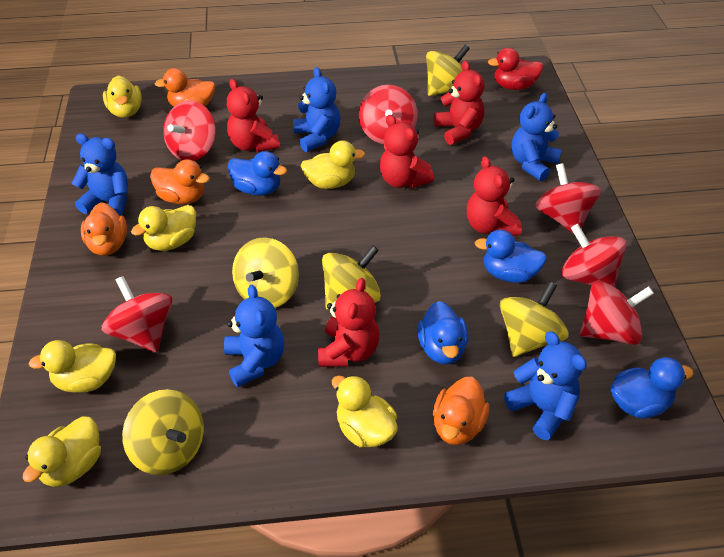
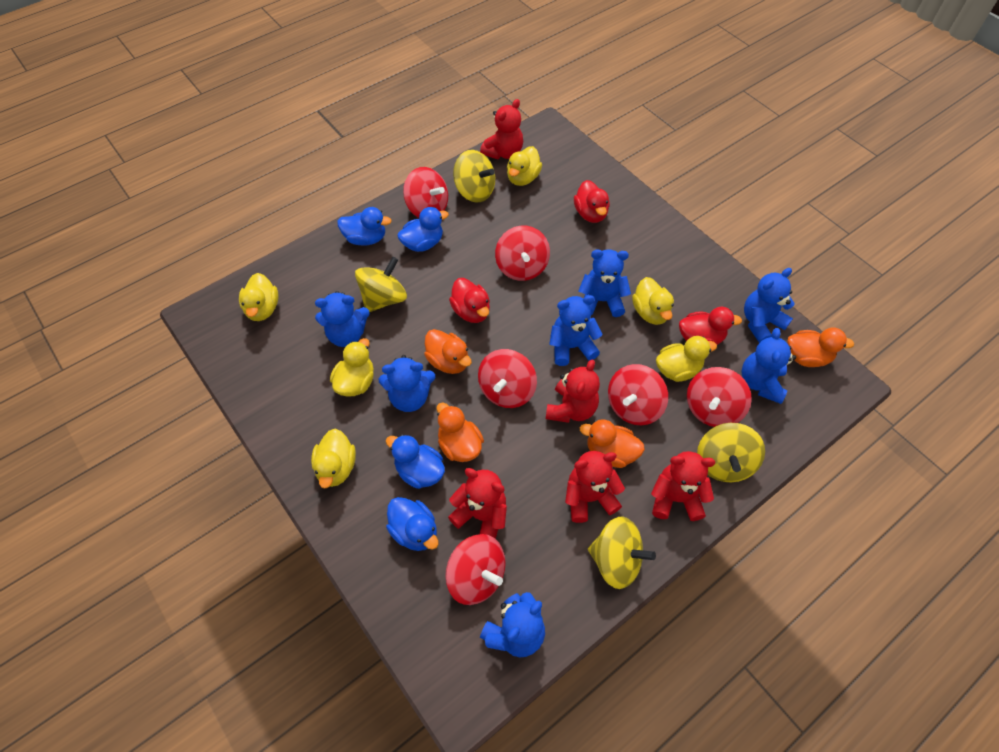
blue teddy bear: [72,134,128,216] [224,285,284,387] [293,67,340,152] [504,331,587,440] [512,93,562,181] = 5 -> [315,291,370,347] [379,355,435,412] [480,592,545,657] [549,295,603,366] [578,249,631,317] [741,328,796,404] [744,268,795,343] = 7
red duck: [488,48,543,90] = 1 -> [449,278,490,323] [574,180,610,223] [679,307,742,345] = 3
yellow spinning top: [122,389,204,475] [232,237,299,308] [322,245,381,310] [426,45,470,96] [500,281,569,357] = 5 -> [355,257,407,312] [453,150,495,203] [588,516,656,589] [697,423,765,482] = 4

